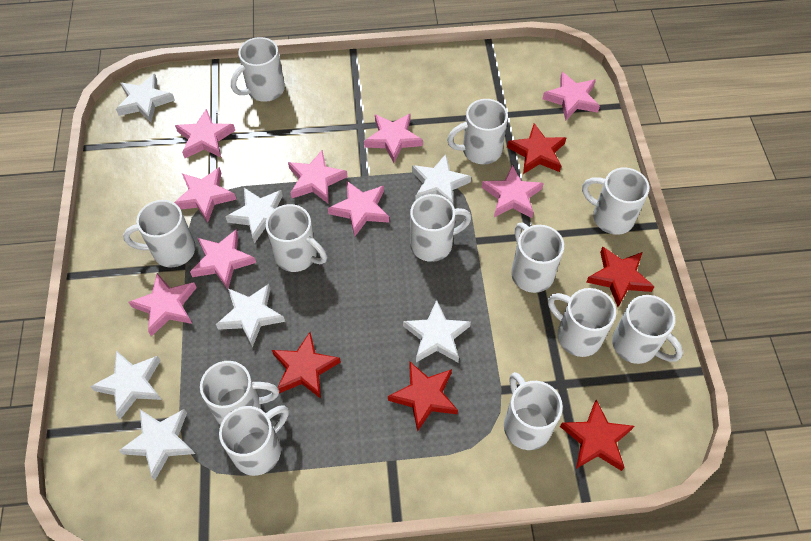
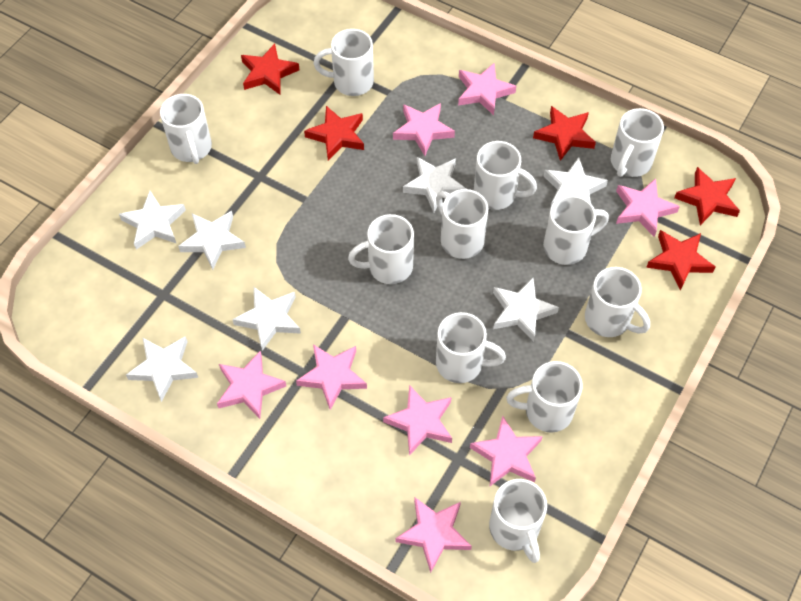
pink star: [128,273,197,337] [174,167,237,222] [175,109,235,158] [190,229,256,289] [288,150,348,204] [328,181,389,237] [364,113,423,163] [482,165,544,218] [542,72,600,121] = 9 -> [217,351,286,419] [296,344,367,410] [383,385,452,456] [393,103,455,156] [395,497,472,573] [458,63,516,116] [470,416,543,486] [616,178,680,237] = 8
white mug: [123,200,196,267] [200,361,279,425] [219,405,289,476] [231,37,285,102] [265,204,327,272] [410,194,471,262] [447,99,508,164] [504,372,563,450] [511,223,564,293] [548,288,616,357] [582,167,649,235] [612,295,683,364] = 12 -> [160,94,212,164] [314,29,374,96] [348,214,414,284] [436,189,489,259] [436,312,506,383] [474,141,537,210] [489,479,547,563] [506,361,583,433] [543,195,609,265] [585,267,650,337] [611,108,664,177] = 11

